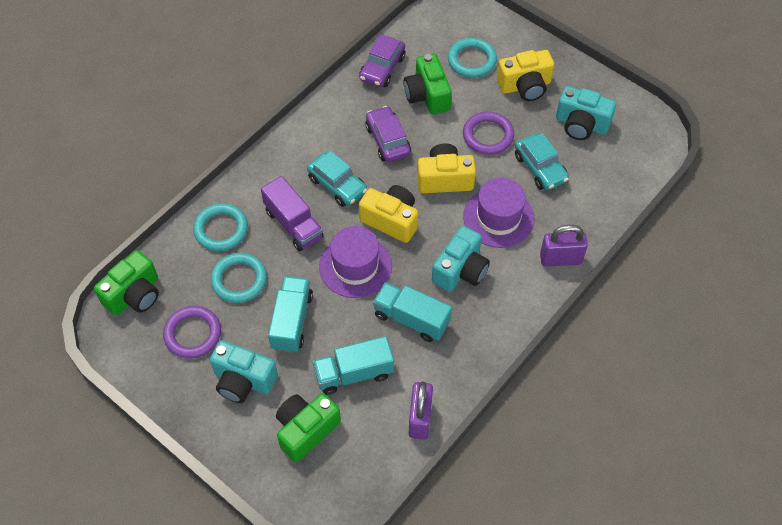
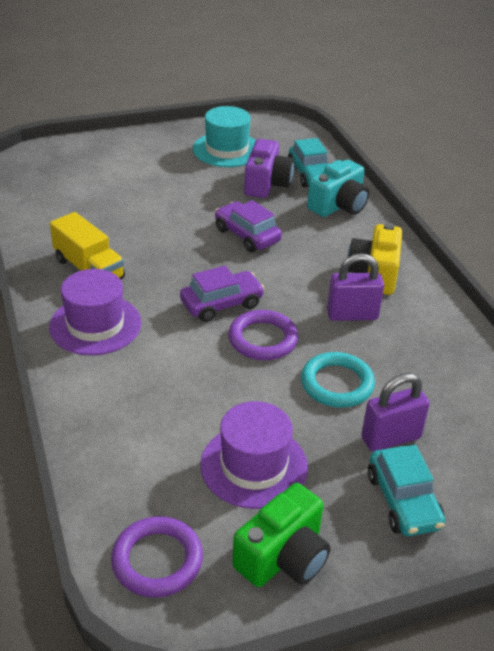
green camera: [94,250,159,315] [276,393,341,462] [404,54,452,114] = 3 -> [232,483,331,587] = 1
purple camera: none = 0 -> [244,139,294,198] = 1
purple truck: [261,176,324,251] = 1 -> none = 0
turquoise camera: [210,340,278,403] [432,226,490,292] [556,86,616,140] = 3 -> [307,159,369,217] = 1
turquoise hat: none = 0 -> [193,106,256,167] = 1
turquoise ring: [193,203,248,251] [211,253,267,303] [448,38,497,78] = 3 -> [301,352,375,408] = 1
turquoise truck: [268,276,313,353] [313,336,394,395] [373,282,452,342] = 3 -> none = 0
yellow camera: [359,185,418,243] [417,143,476,193] [497,50,554,101] = 3 -> [347,223,402,295] = 1
yellow truck: none = 0 -> [50,212,125,279] = 1

